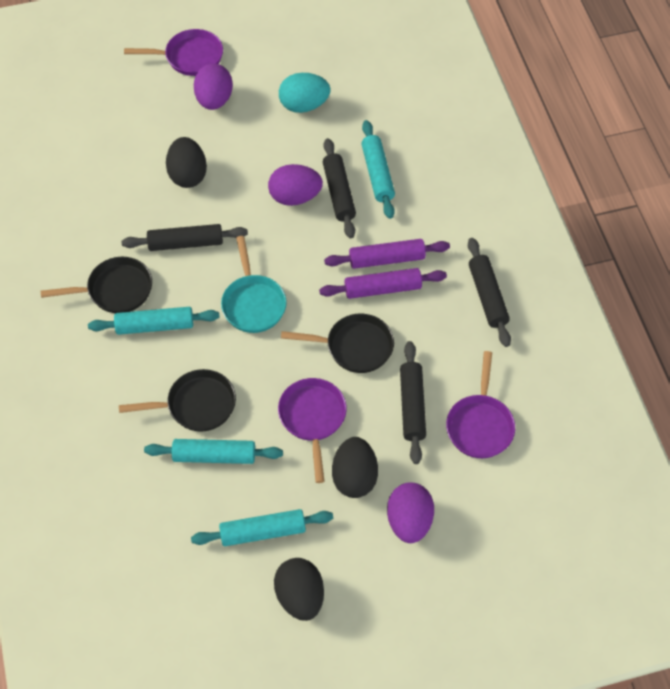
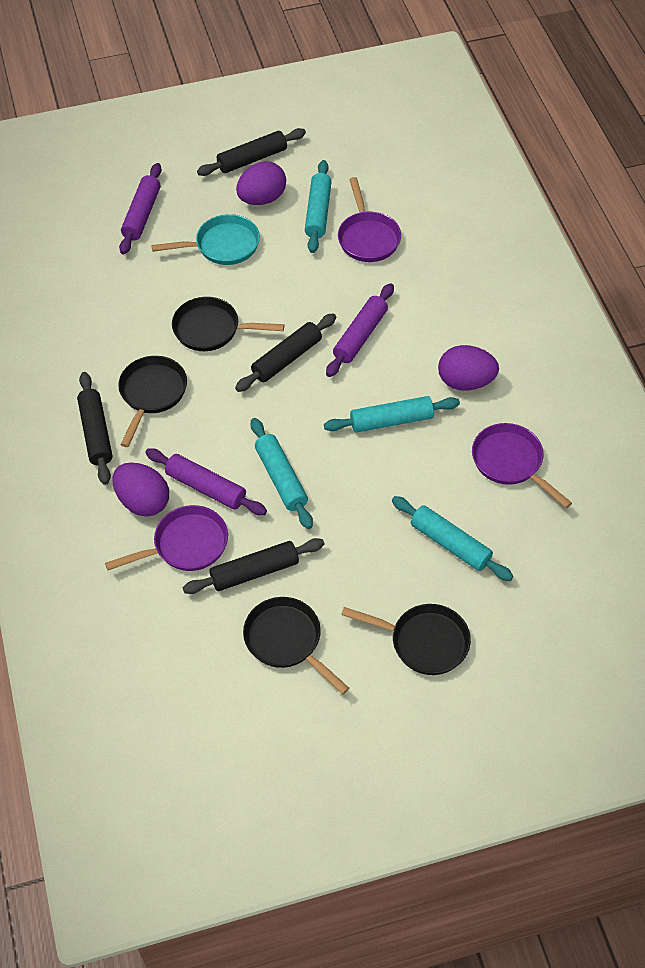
black egg: [166,137,207,188] [274,558,324,621] [332,437,378,498] = 3 -> none = 0
black pan: [41,257,152,313] [119,369,236,432] [281,314,394,373] = 3 -> [118,356,187,447] [172,297,284,351] [243,597,349,694] [341,604,471,675] = 4
purple rolling pin: [319,268,447,299] [324,239,450,269] = 2 -> [119,163,162,254] [145,448,267,515] [326,283,394,377] = 3
turquoise egg: [279,73,331,113] = 1 -> none = 0

